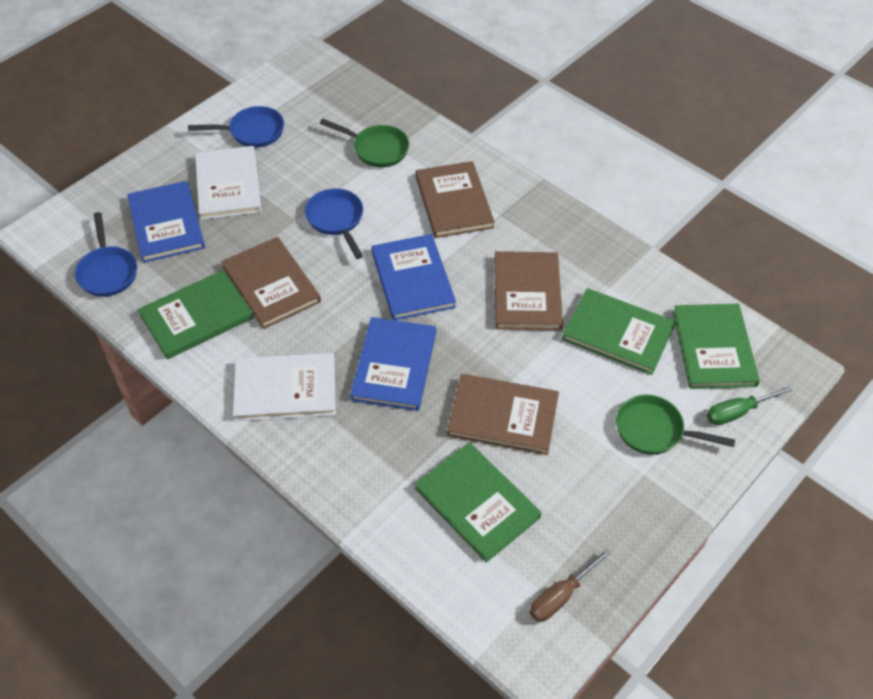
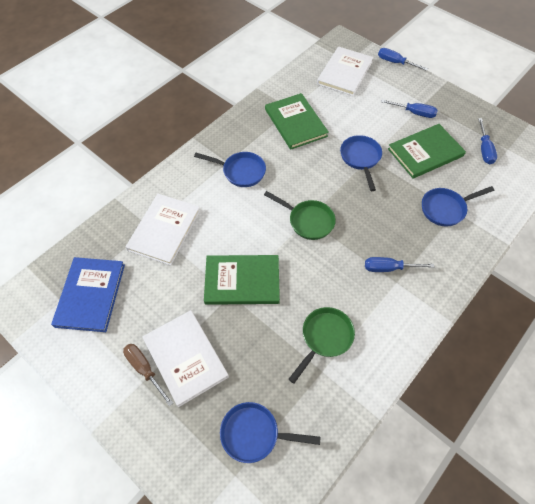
blue book: [127,181,205,263] [350,317,436,411] [371,234,456,320] = 3 -> [51,257,125,332] = 1
blue pan: [75,212,137,297] [188,106,284,148] [305,188,363,259] = 3 -> [194,152,266,187] [220,402,321,463] [340,135,382,191] [422,186,494,227] = 4
blue screwdriver: none = 0 -> [365,257,435,272] [378,48,428,71] [381,99,438,118] [478,118,497,164] = 4
brown book: [221,237,321,329] [416,161,495,238] [447,374,559,455] [494,251,563,330] = 4 -> none = 0
green book: [138,270,254,359] [415,442,541,563] [562,288,676,375] [673,304,760,389] = 4 -> [204,255,280,305] [265,93,329,150] [388,124,466,179] = 3
green screwdriver: [706,386,793,425] = 1 -> none = 0
white book: [195,146,262,220] [233,353,336,421] = 2 -> [126,194,200,266] [142,310,229,407] [317,46,373,96] = 3

